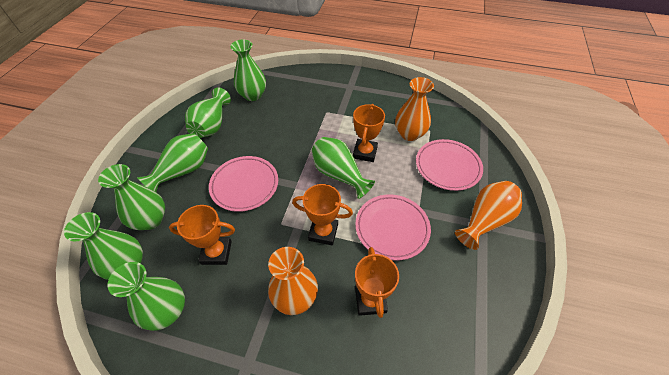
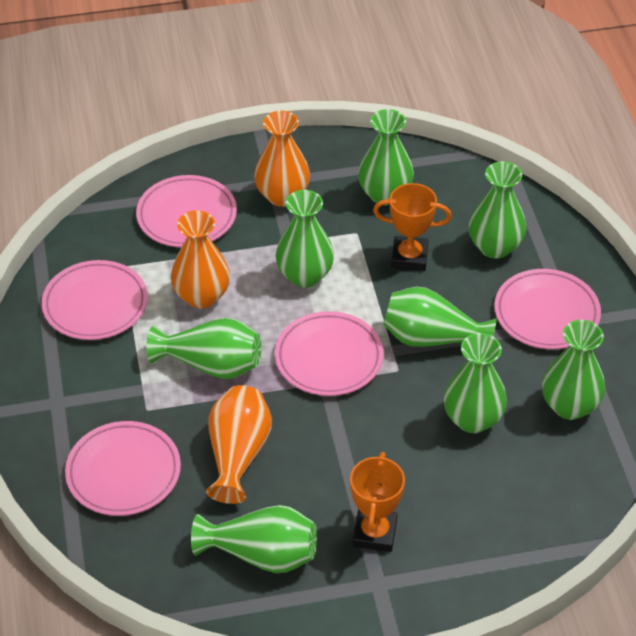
green vase: [64,212,143,280] [98,164,165,230] [107,262,185,331] [137,133,208,192] [185,88,231,138] [230,40,266,101] [312,137,375,199] = 7 -> [146,318,261,379] [191,505,317,573] [276,190,334,288] [358,109,414,205] [383,287,497,347] [444,333,507,433] [469,161,527,259] [542,320,605,420] = 8
orange trophy: [169,205,235,265] [292,184,353,246] [353,104,385,162] [355,247,399,318] = 4 -> [350,452,405,552] [373,183,452,271] = 2
pink plate: [209,156,278,212] [355,194,431,260] [416,139,483,191] = 3 -> [42,260,148,340] [65,421,181,516] [136,175,237,247] [275,311,383,396] [494,269,601,349] = 5

